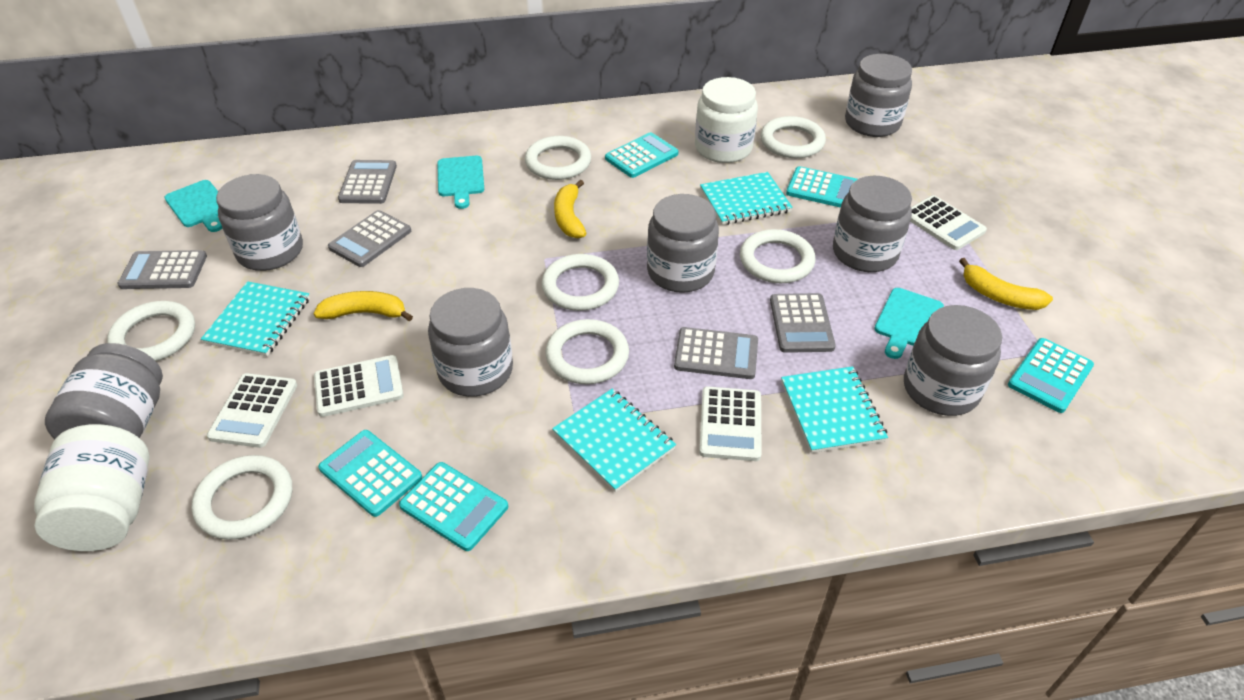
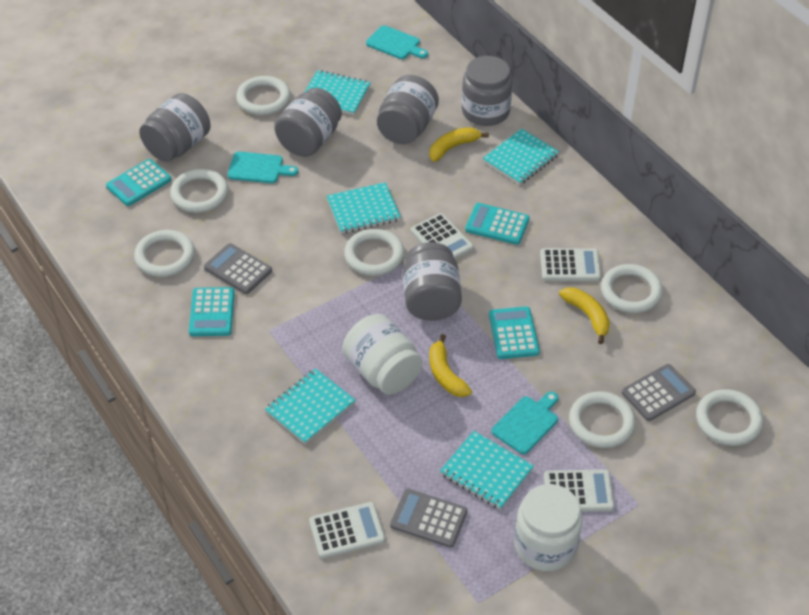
grey calculator: [117,250,207,289] [328,210,411,267] [338,160,397,204] [674,327,758,379] [770,293,836,353] = 5 -> [204,243,272,294] [390,489,467,548] [622,364,696,421] = 3
grey jar: [45,343,163,440] [216,174,303,271] [428,288,513,397] [647,194,719,293] [833,176,912,272] [845,54,912,137] [904,305,1002,416] = 7 -> [139,93,211,162] [274,88,342,157] [377,75,439,144] [403,242,462,321] [462,56,512,126] = 5
turquoise calculator: [318,430,422,517] [399,462,508,551] [605,132,678,178] [786,166,858,208] [1008,338,1094,413] = 5 -> [106,159,172,206] [189,287,235,336] [465,203,529,245] [489,307,540,359] = 4
turquoise notebook: [201,281,310,356] [552,389,676,492] [700,172,793,225] [781,366,888,453] = 4 -> [265,368,356,444] [305,70,371,115] [327,182,401,234] [440,431,534,510] [482,128,559,185] = 5

